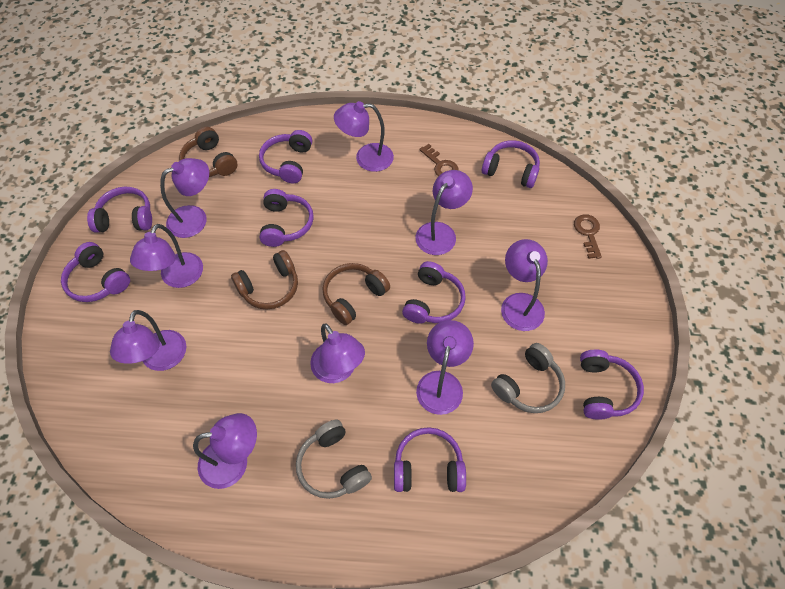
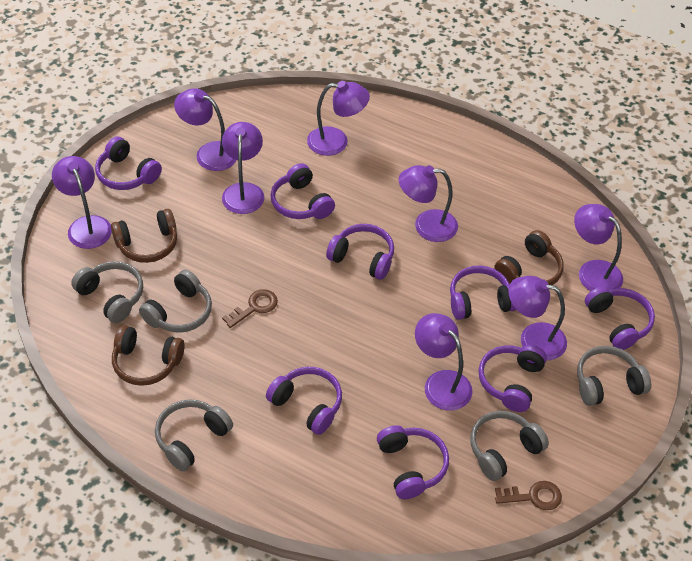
grey headphones: [296,419,372,499] [491,343,565,413] = 2 -> [71,261,143,323] [139,270,212,333] [155,399,233,472] [470,411,549,481] [577,346,651,406] = 5
purple lamp: [110,310,186,371] [130,224,203,288] [160,158,209,238] [193,413,257,489] [310,323,365,383] [334,101,394,172] [415,170,473,255] [416,320,474,415] [501,239,548,331] = 9 -> [52,156,112,249] [174,88,236,171] [222,122,264,214] [307,81,370,156] [399,165,458,242] [415,313,473,410] [508,276,567,360] [574,204,623,291] = 8

